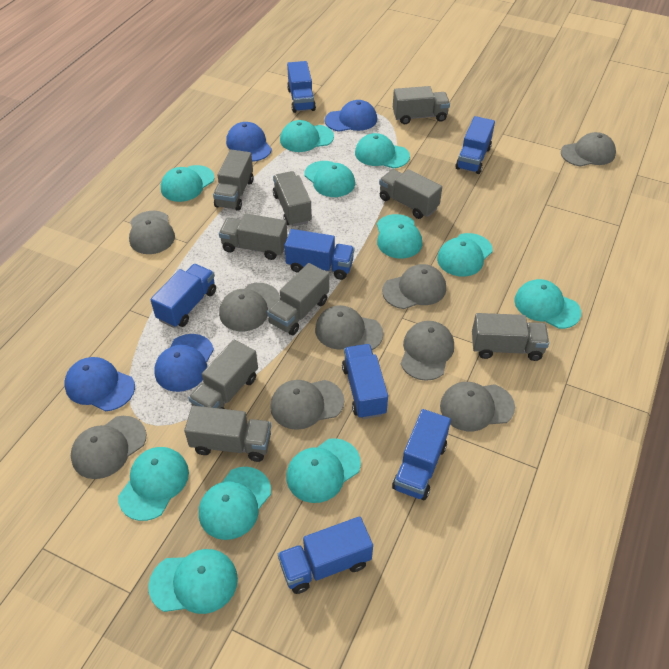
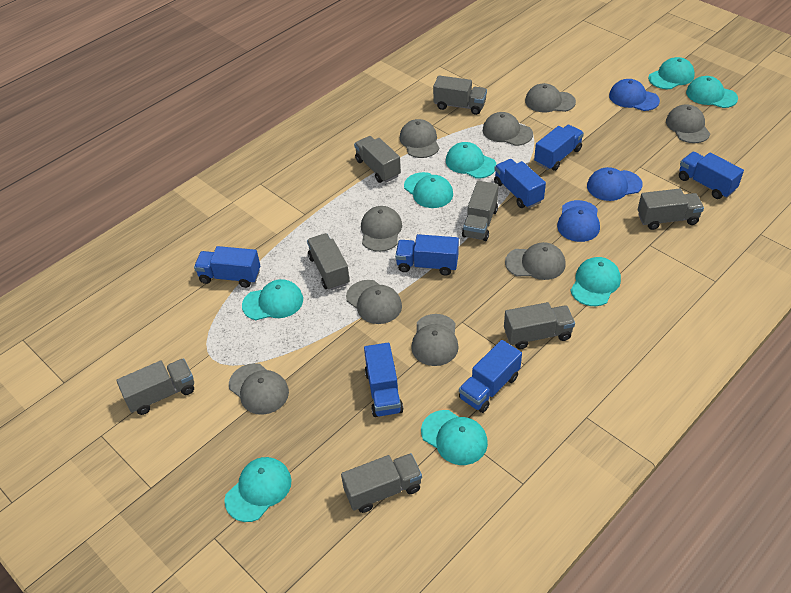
blue cap: [64,357,135,411] [154,334,214,392] [226,122,272,162] [325,100,377,132] = 4 -> [557,200,600,242] [587,167,643,201] [609,79,660,111] = 3
grey truck: [184,405,271,462] [188,339,258,409] [213,150,254,211] [219,213,288,260] [267,263,329,335] [273,171,312,227] [379,169,442,219] [393,86,450,124] [472,313,549,361] = 9 -> [116,359,194,415] [307,233,350,290] [341,453,422,513] [354,136,401,183] [433,75,487,115] [462,181,499,241] [504,302,575,349] [638,188,704,230] = 8
turquoise cap: [118,447,189,521] [148,549,238,614] [161,165,215,202] [199,467,271,540] [280,120,334,152] [286,438,361,503] [305,161,355,197] [355,133,410,168] [377,214,422,259] [437,233,493,277] [514,279,581,329] = 11 -> [224,457,292,522] [242,279,303,320] [404,172,453,208] [421,410,488,465] [446,142,497,178] [570,257,621,306] [648,57,695,89] [686,76,738,108] = 8

